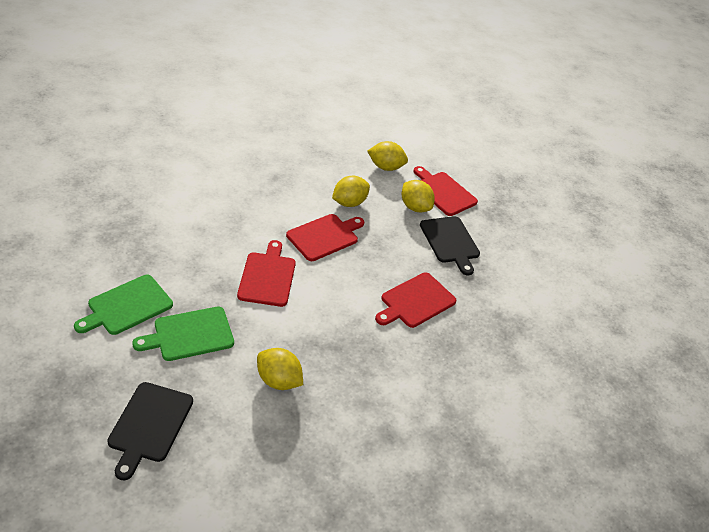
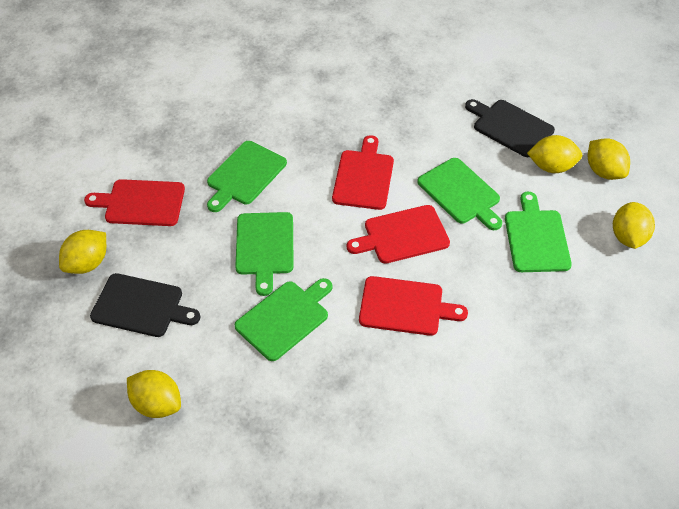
green cutting board: [74,275,173,335] [132,307,234,361] = 2 -> [207,141,287,212] [234,278,333,361] [235,212,294,296] [417,158,502,230] [505,192,572,272] = 5
yellow lemon: [257,348,303,390] [332,176,370,207] [367,141,408,171] [402,180,435,212] = 4 -> [59,230,106,274] [127,370,181,418] [527,135,582,173] [588,138,630,180] [613,202,655,249] = 5

